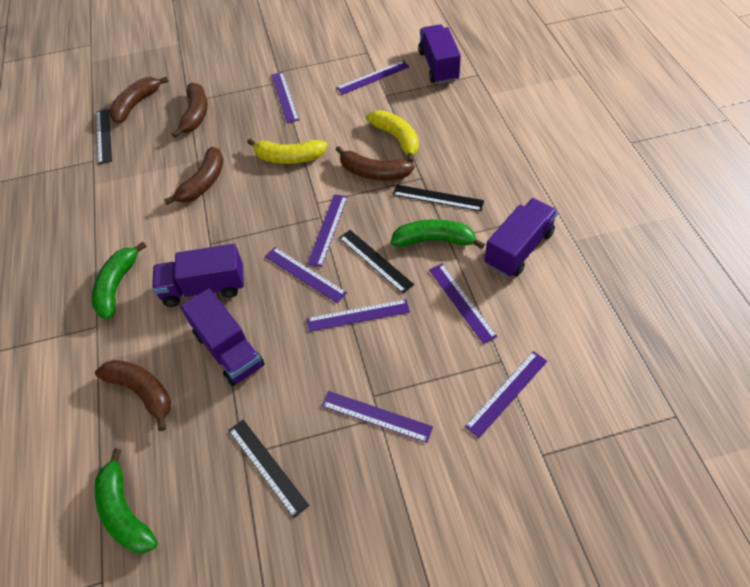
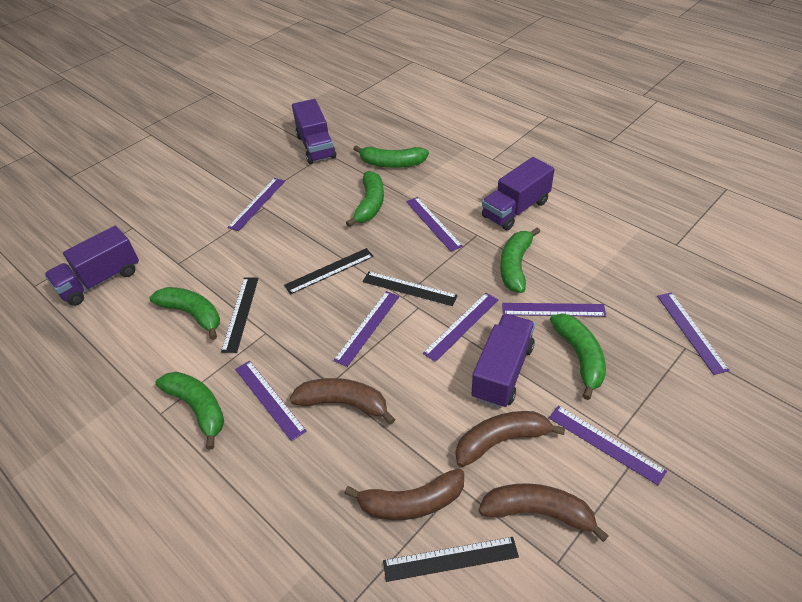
brown banana: [95,360,171,431] [109,77,168,124] [164,147,223,205] [172,83,208,138] [336,146,415,180] = 5 -> [290,378,395,425] [344,469,464,520] [456,411,565,467] [479,483,609,542] = 4
green banana: [92,242,147,319] [94,449,158,554] [391,219,485,249] = 3 -> [150,287,220,340] [155,372,224,450] [346,171,384,227] [353,145,429,168] [500,227,540,293] [550,314,606,400] = 6
yellow banana: [247,139,328,164] [366,110,419,162] = 2 -> none = 0

